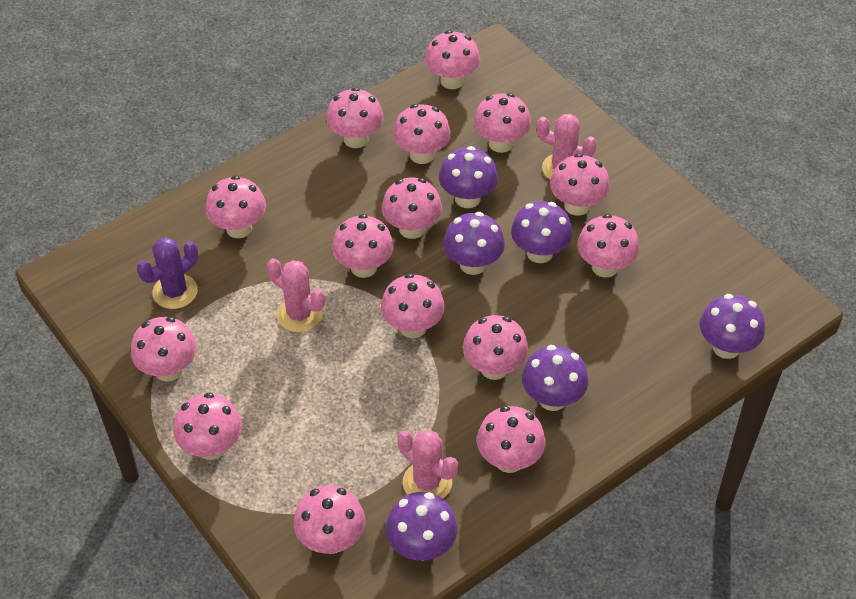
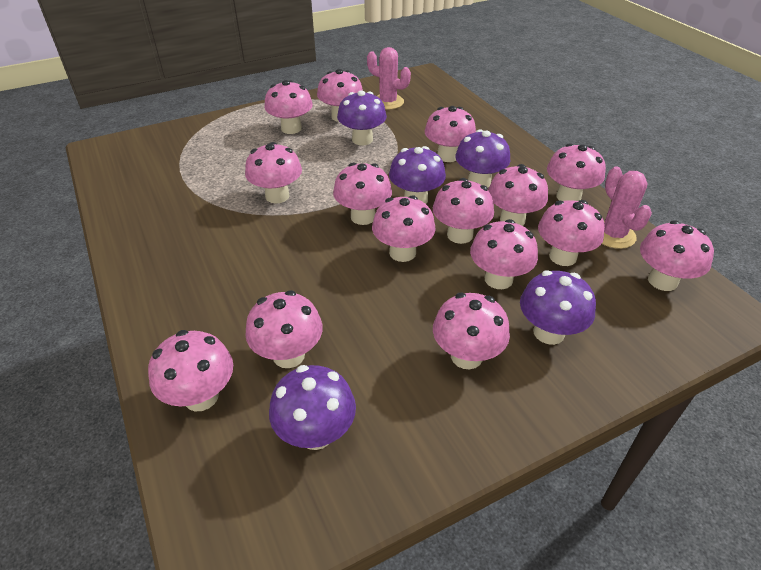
pink cactus: [267,258,325,332] [398,430,458,499] [536,114,597,179] = 3 -> [367,47,411,109] [602,166,652,249] = 2
purple cactus: [137,237,198,309] = 1 -> none = 0
purple mushroom: [386,492,458,561] [439,146,498,208] [443,212,505,275] [511,201,573,263] [522,345,588,411] [700,294,765,359] = 6 -> [269,365,356,450] [337,90,387,145] [389,146,446,204] [455,129,510,188] [520,270,596,345] = 5

